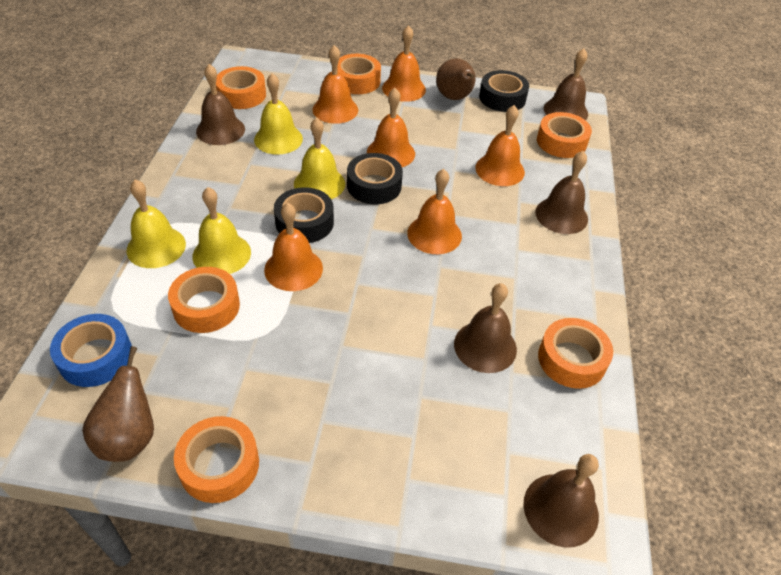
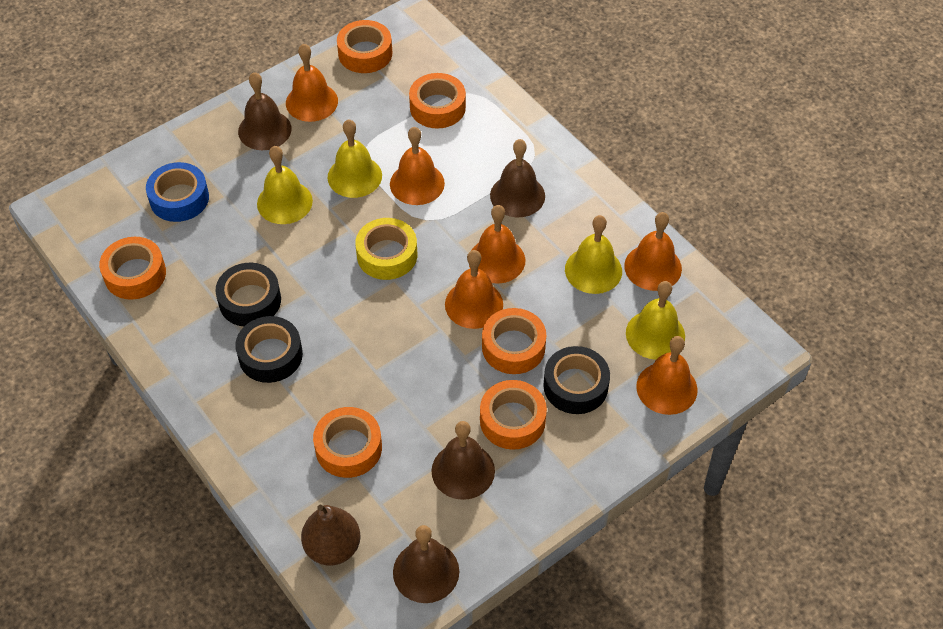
brown bell: [196,64,245,145] [454,283,517,373] [523,454,599,547] [535,151,588,234] [544,49,588,120] = 5 -> [238,72,292,150] [393,525,459,603] [431,421,495,500] [490,139,545,217] = 4
brown pear: [82,346,154,462] [436,58,476,100] = 2 -> [301,504,361,566] = 1
yellow tape: none = 0 -> [355,218,417,280] = 1

